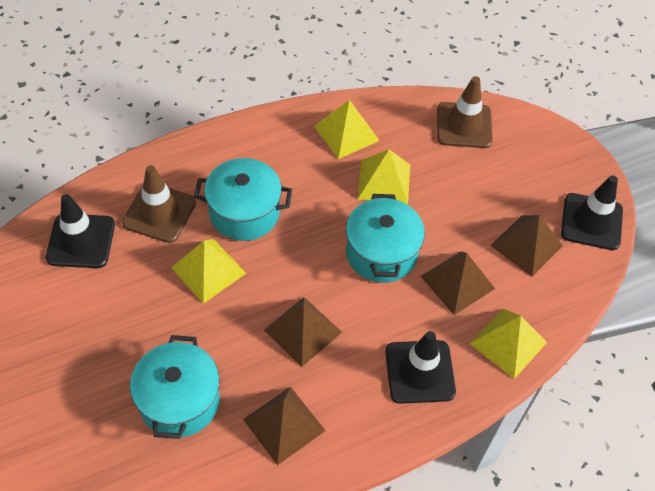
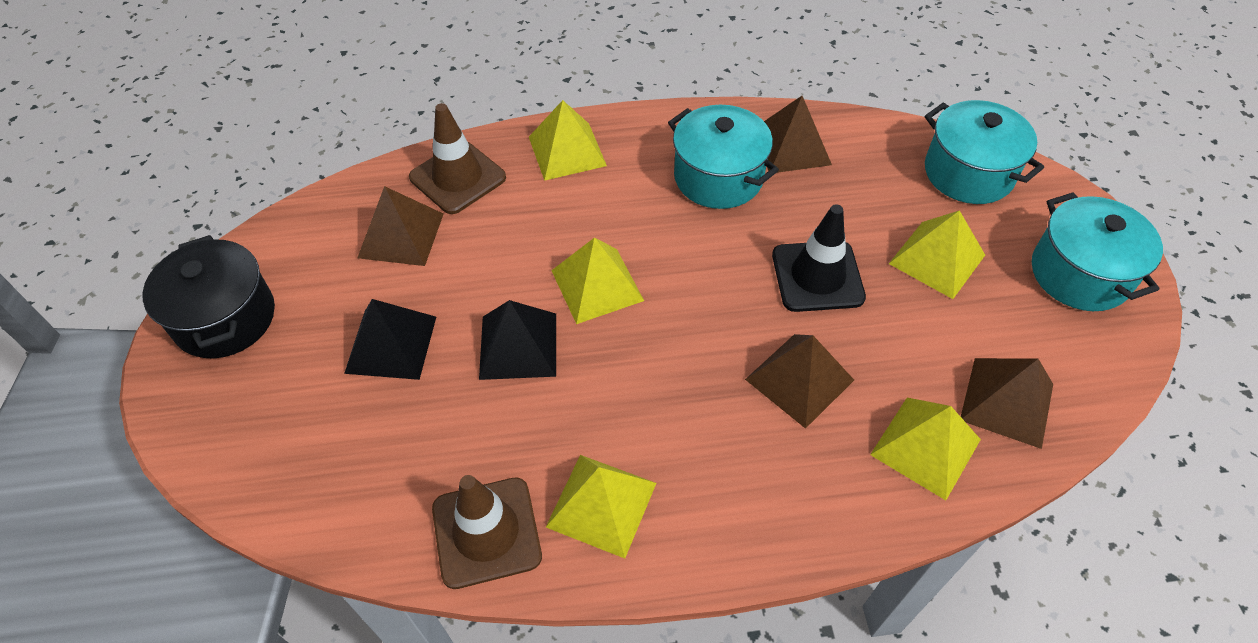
black pot: none = 0 -> [143,235,275,359] = 1
black pyramid: none = 0 -> [344,299,436,380] [479,300,556,380] = 2
black traffic cone: [46,194,115,268] [385,331,456,404] [561,175,623,250] = 3 -> [772,204,866,312] = 1
yellow pyramid: [171,239,246,304] [314,100,380,159] [358,149,410,205] [470,309,547,379] = 4 -> [529,100,607,181] [546,455,656,559] [551,237,644,324] [870,398,981,500] [889,210,985,299] = 5

